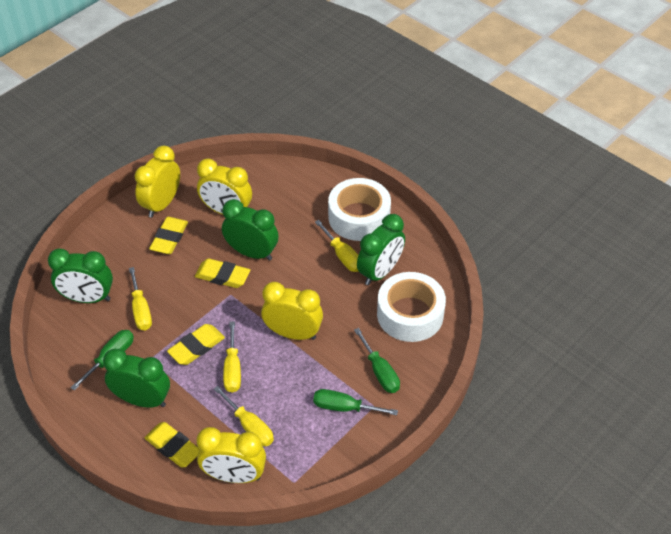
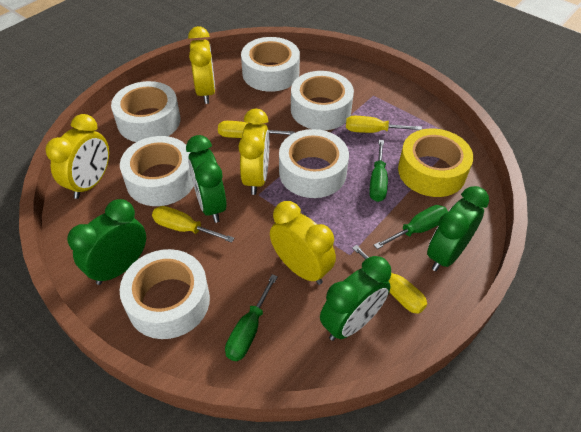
white tape: [328,178,391,241] [377,272,446,342] = 2 -> [111,81,180,142] [120,136,194,206] [120,249,210,339] [241,37,300,92] [279,129,349,198] [291,71,354,130] = 6
yellow eraser: [145,422,199,467] [149,217,188,254] [167,324,225,365] [195,258,250,288] = 4 -> none = 0
yellow tape: none = 0 -> [398,129,473,197] = 1

